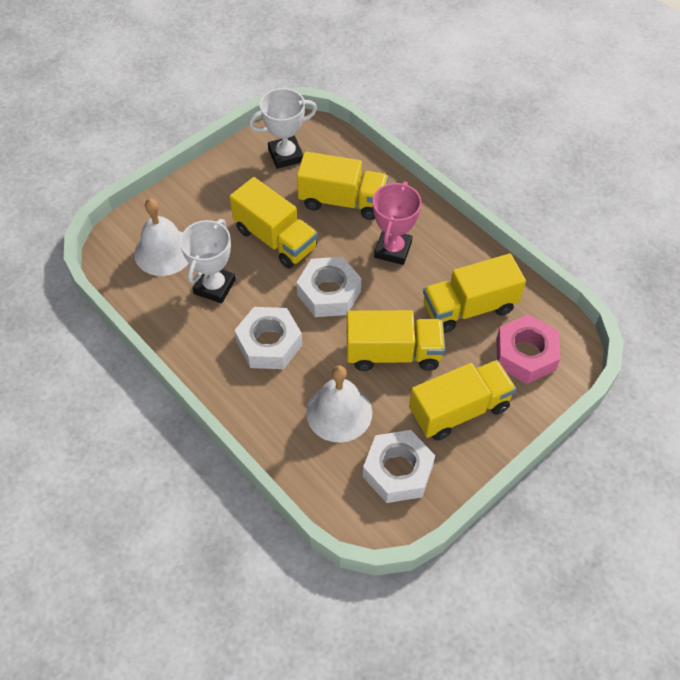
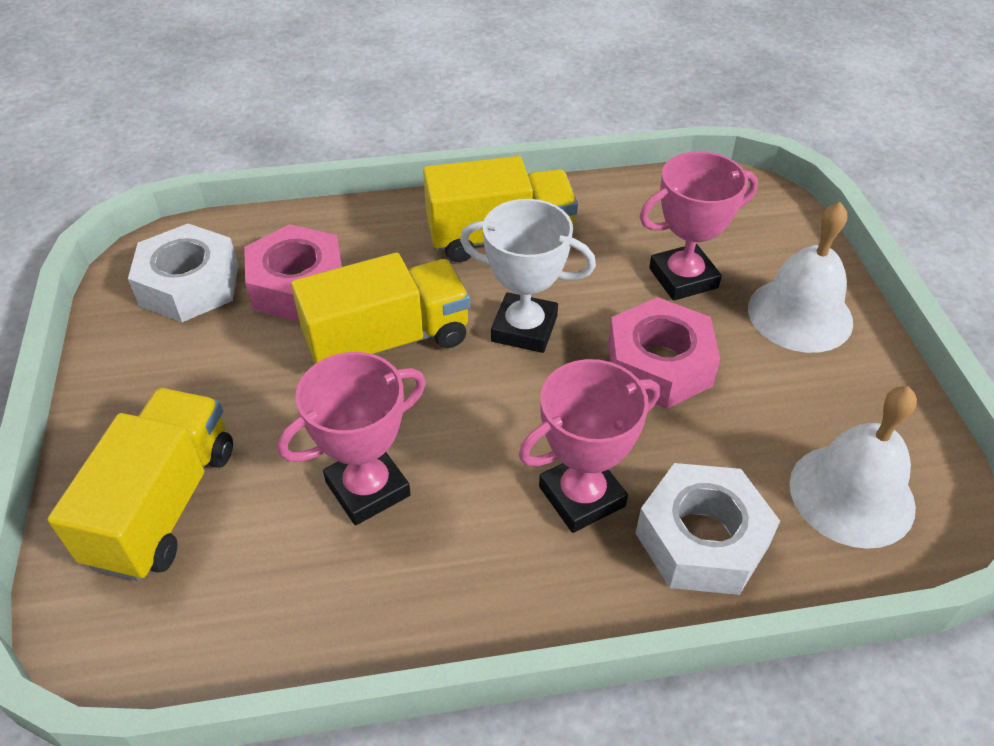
pink nut: [496,314,560,384] = 1 -> [244,224,342,322] [608,297,720,409] = 2
pink trophy: [373,181,422,265] = 1 -> [278,352,426,525] [518,359,660,533] [639,151,758,301] = 3
white nut: [234,307,302,369] [296,257,361,317] [363,430,435,503] = 3 -> [128,224,238,322] [636,463,780,595] = 2
white trophy: [180,219,235,303] [249,88,317,169] = 2 -> [460,199,596,353] = 1
yellow truck: [230,177,318,269] [297,152,388,220] [347,310,445,371] [409,360,516,441] [423,254,526,333] = 5 -> [48,388,233,581] [291,253,470,364] [423,156,578,262] = 3

